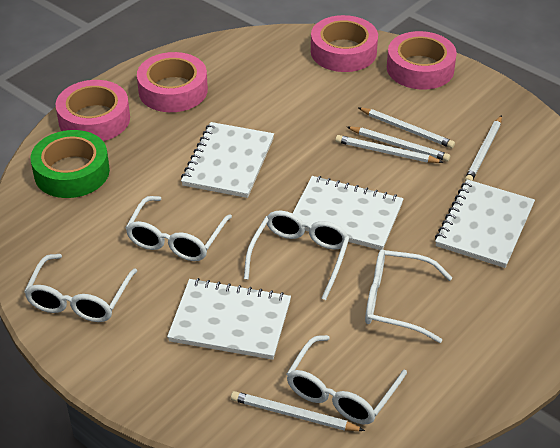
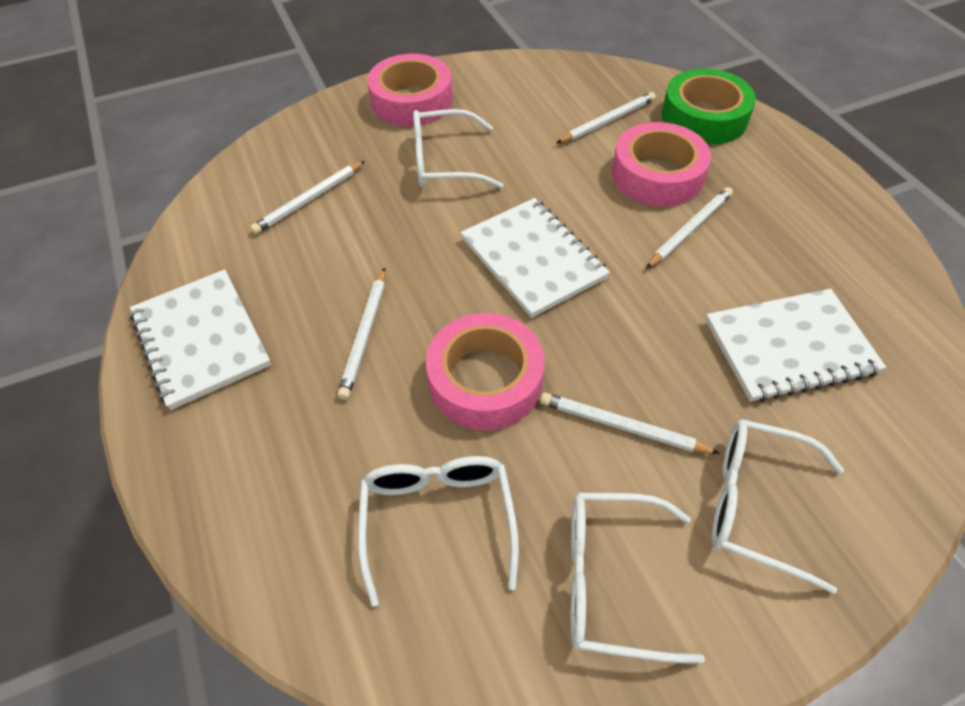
pink tape: [56,80,130,141] [137,52,208,112] [311,15,378,72] [387,31,457,89] = 4 -> [367,54,453,126] [426,313,545,430] [612,122,711,206] = 3
white glasses: [24,254,137,322] [126,196,232,261] [244,211,350,300] [286,335,407,424] [365,249,452,343] = 5 -> [358,456,519,607] [413,109,503,188] [571,492,705,664] [712,419,844,594] = 4
white notebook: [167,278,291,360] [181,122,274,198] [292,176,404,250] [435,179,535,268] = 4 -> [130,269,271,410] [461,198,610,318] [706,289,886,402] = 3

